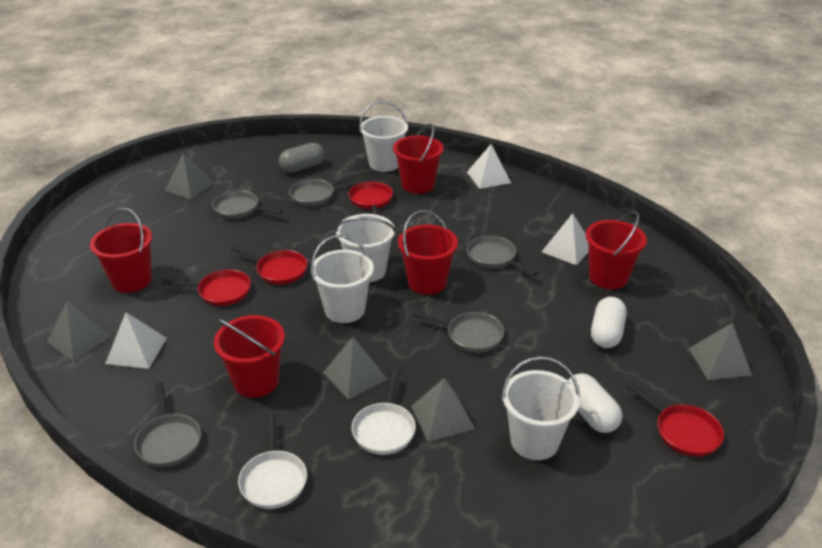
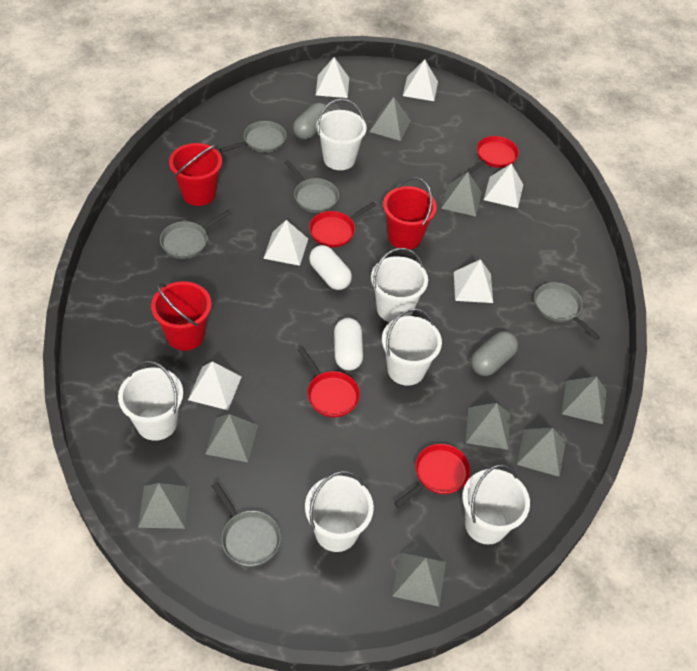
grey capsule: [279,143,325,173] = 1 -> [293,103,330,140] [471,331,518,376] = 2
grey pyramid: [47,301,112,361] [165,153,214,199] [323,337,388,400] [411,378,475,442] [689,323,752,380] = 5 -> [138,483,190,529] [205,414,258,462] [370,97,411,141] [392,552,446,607] [441,172,482,216] [466,403,510,450] [517,428,566,477] [562,377,606,424] = 8
red bucket: [90,208,152,293] [214,315,285,398] [393,124,443,194] [398,210,458,295] [586,211,647,289] = 5 -> [151,281,212,351] [169,143,222,206] [383,177,437,250] = 3
white bucket: [311,235,374,323] [335,214,396,282] [359,101,408,172] [501,356,580,460] = 4 -> [118,361,183,441] [305,471,374,552] [316,99,367,170] [371,248,428,322] [382,308,442,386] [462,464,530,544] = 6
white pan: [238,414,307,509] [352,370,416,455] = 2 -> none = 0
white pyramid: [105,312,167,369] [467,144,511,189] [542,213,589,265] = 3 -> [188,362,242,410] [263,220,308,266] [316,57,349,98] [403,60,438,101] [454,259,493,303] [484,163,523,208] = 6

